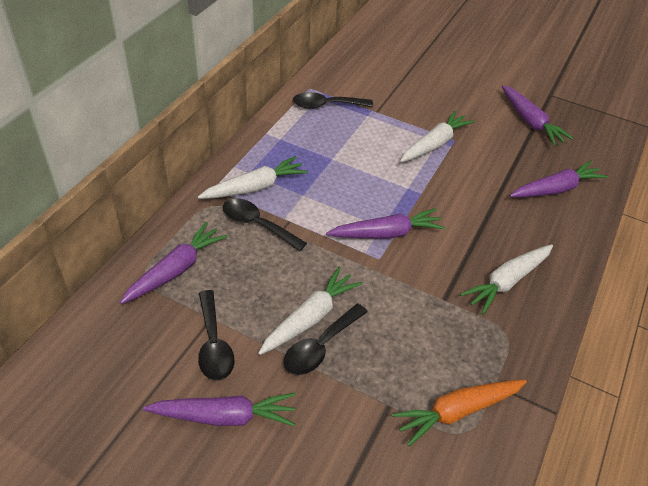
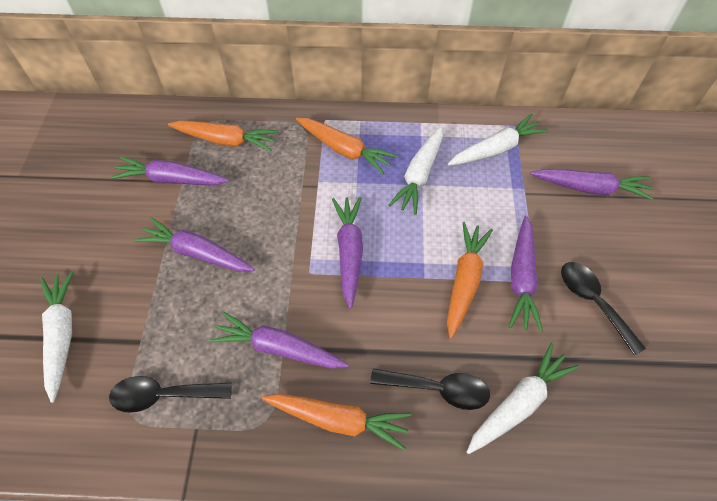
black spoon: [198,290,234,381] [223,198,307,252] [283,304,368,375] [293,92,373,109] = 4 -> [109,376,232,413] [370,368,490,410] [561,262,646,356] = 3
orange carrot: [392,380,527,446] = 1 -> [168,121,278,151] [262,394,411,450] [296,118,397,174] [447,222,493,339] = 4
purple carrot: [120,222,227,304] [143,393,295,426] [326,208,445,239] [502,85,574,146] [510,161,608,198] = 5 -> [111,156,229,185] [134,217,255,272] [210,312,349,368] [332,197,363,309] [509,216,543,332] [530,169,654,200] = 6

